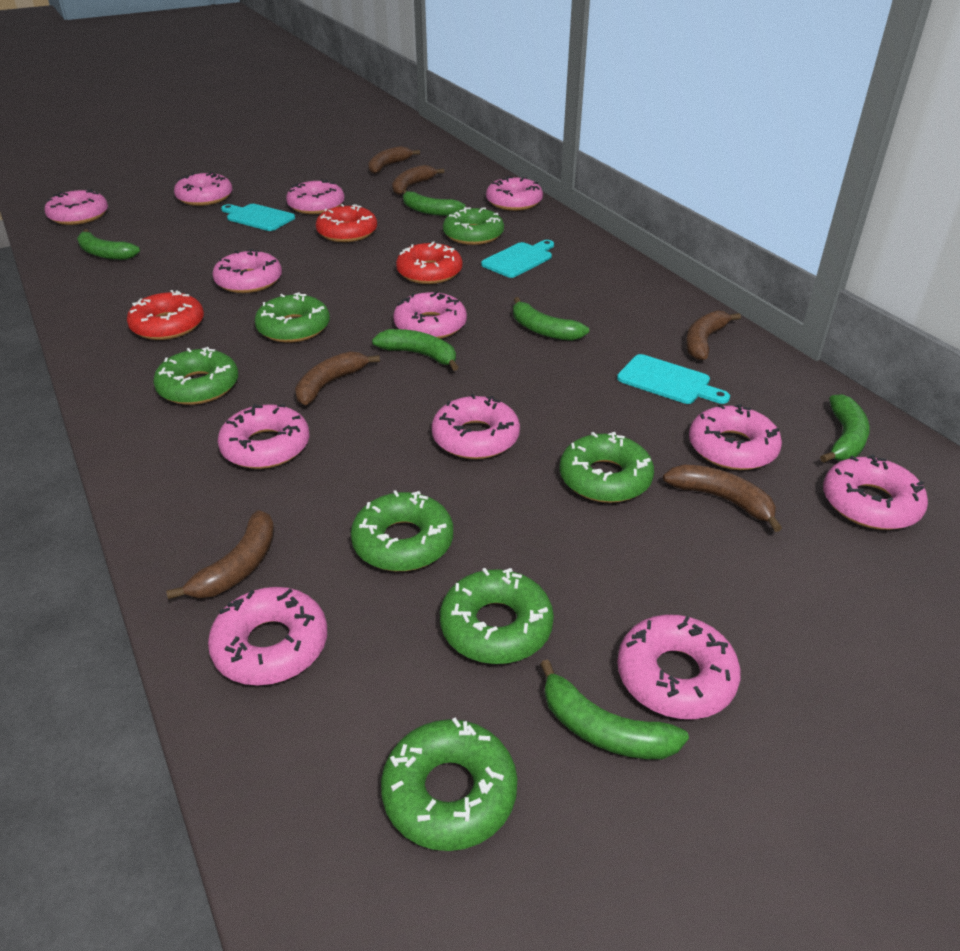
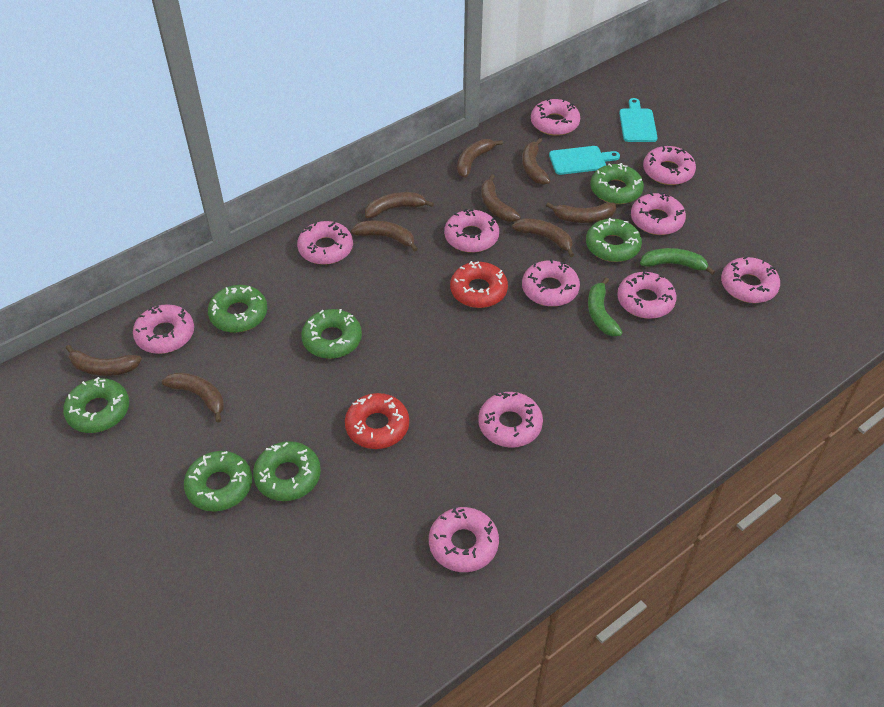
brown banana: [166,510,274,600] [295,352,380,405] [368,146,420,174] [392,165,444,195] [663,465,782,532] [686,311,741,360] = 6 -> [66,345,142,376] [162,372,224,423] [351,220,418,251] [365,192,434,218] [457,139,503,178] [481,174,521,222] [512,218,574,257] [522,138,550,185] [546,202,616,223] = 9
green banana: [77,229,140,260] [372,329,459,371] [402,190,466,216] [513,297,589,341] [540,659,689,759] [820,394,870,463] = 6 -> [588,277,623,336] [640,248,715,275] = 2
pink donut: [45,189,108,225] [174,172,232,206] [208,587,327,685] [212,249,282,293] [218,404,309,469] [286,179,345,214] [393,291,467,339] [432,394,520,459] [486,176,543,211] [617,615,741,719] [689,404,782,470] [823,454,928,530] = 12 -> [133,304,194,354] [297,221,353,265] [429,507,499,572] [444,209,499,253] [478,392,543,448] [522,259,580,307] [531,98,580,136] [617,271,677,319] [631,192,686,235] [643,146,696,185] [721,256,780,303] = 11
red donut: [127,290,204,340] [316,204,377,242] [396,241,463,284] = 3 -> [345,393,409,449] [450,261,508,308] = 2
turquoise cutting board: [221,204,295,231] [481,240,554,278] [617,354,730,404] = 3 -> [549,146,620,175] [619,98,658,142] = 2

